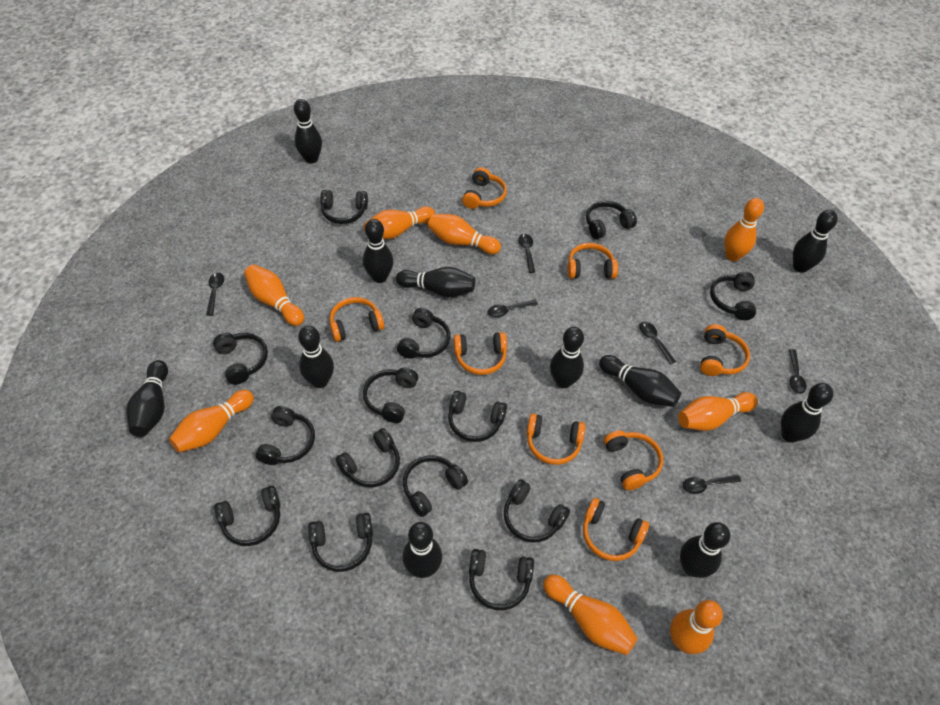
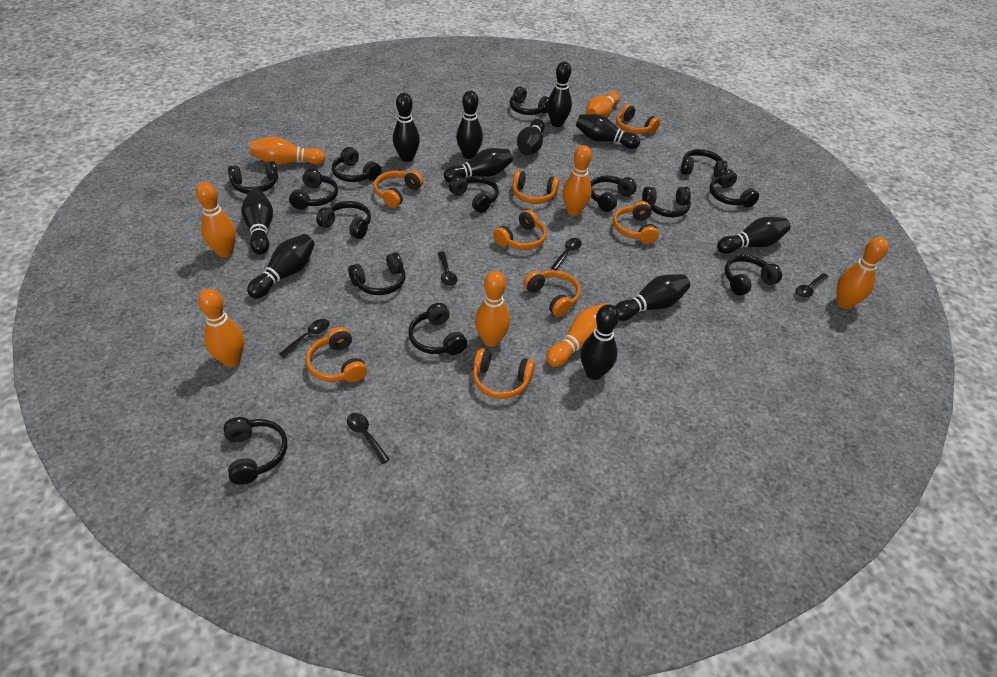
black spoon: [206,273,224,316] [488,300,538,317] [518,234,535,273] [639,322,676,364] [683,475,741,494] [789,349,807,394] = 6 -> [279,319,330,358] [347,413,390,464] [438,252,457,286] [551,238,582,270] [795,273,829,298] = 5

